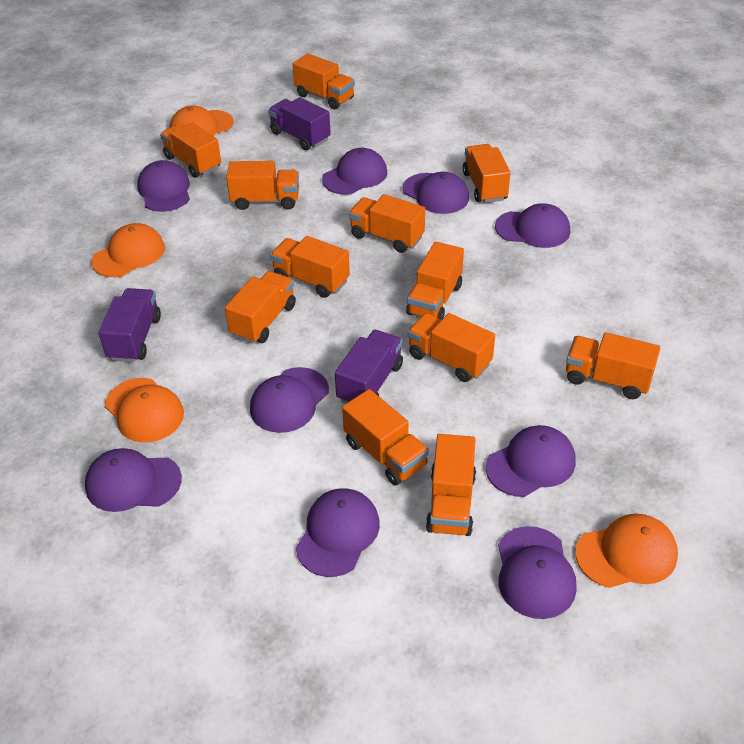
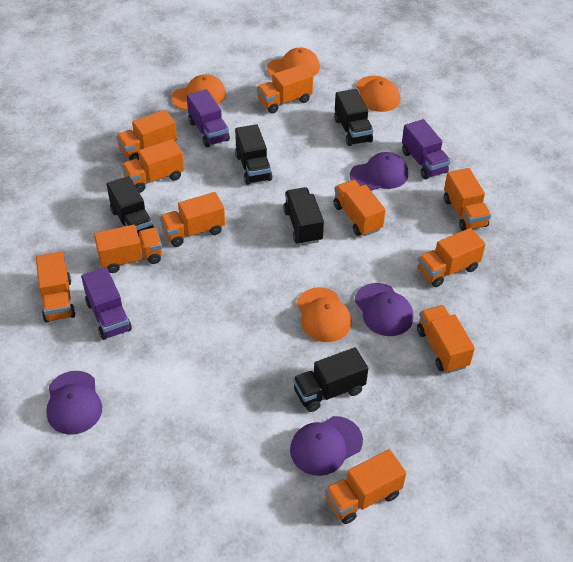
black truck: none = 0 -> [107,176,154,236] [235,124,272,185] [283,187,324,245] [293,347,368,412] [334,89,373,146] = 5
orange truck: [160,123,221,178] [225,271,296,344] [226,161,299,210] [270,236,350,298] [292,53,355,109] [342,389,429,486] [349,194,425,253] [406,241,464,319] [408,313,495,382] [426,434,476,536] [463,144,511,203] [566,332,660,399] = 12 -> [36,252,76,323] [94,225,162,273] [116,110,177,160] [121,139,184,193] [160,192,225,247] [257,64,313,114] [325,449,406,524] [334,180,385,236] [417,305,475,373] [418,228,486,287] [444,168,491,231] = 11
purple cap: [85,448,182,512] [137,160,190,212] [250,367,329,433] [296,488,380,577] [322,148,387,195] [402,172,469,214] [486,425,576,497] [495,203,570,248] [498,526,577,619] = 9 -> [46,371,102,435] [290,416,363,476] [350,152,408,191] [355,283,413,336] = 4

